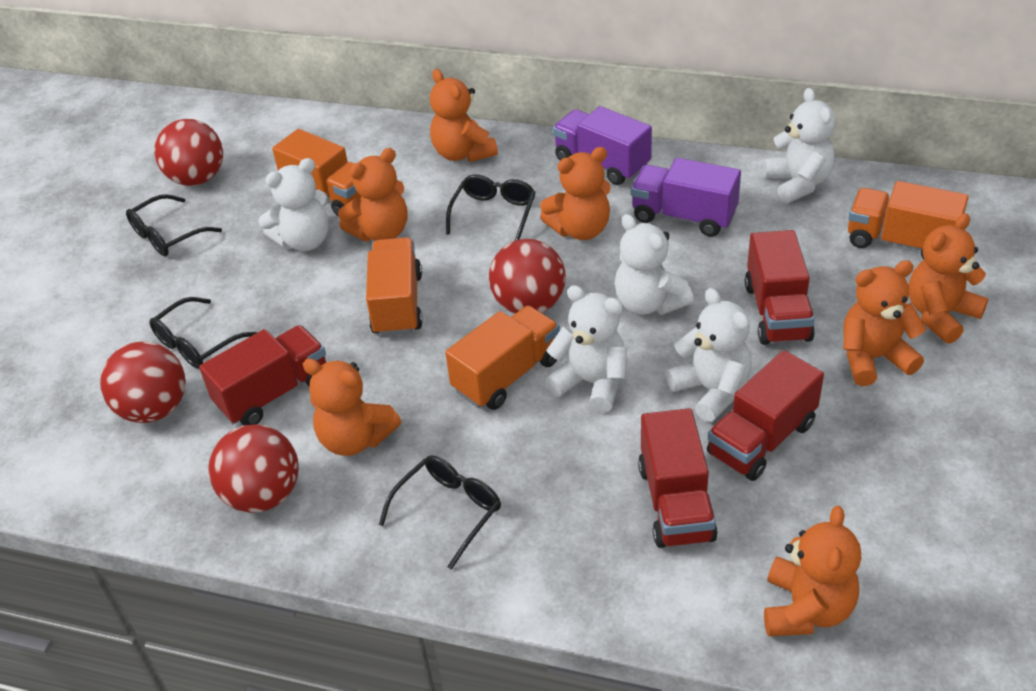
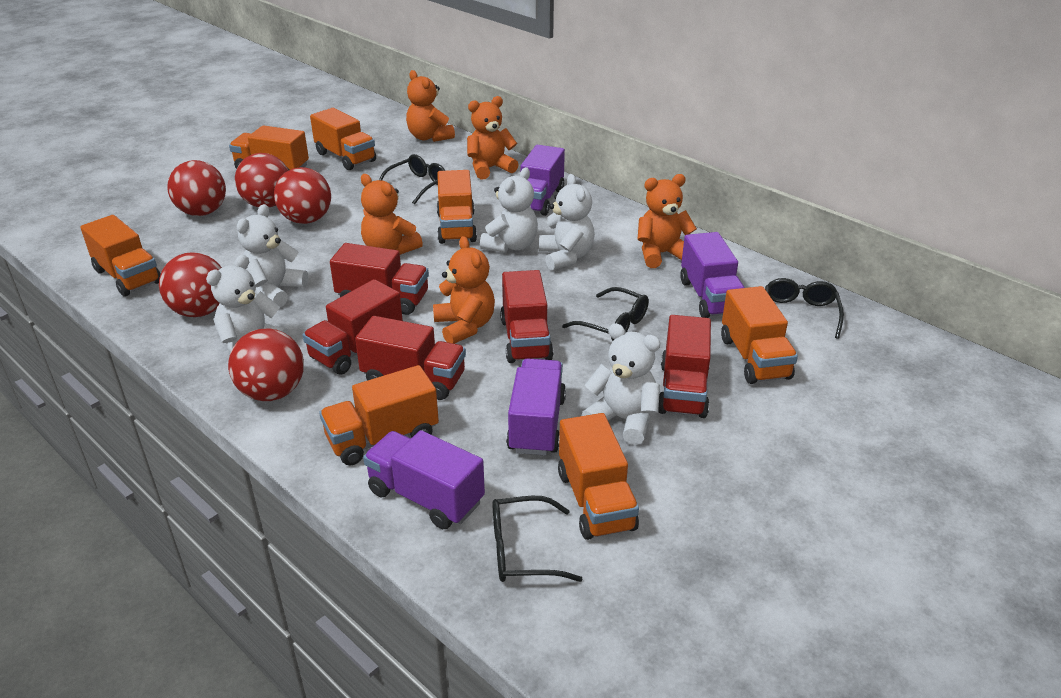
orange teddy bear: [303,358,401,456] [338,148,407,241] [430,69,498,162] [540,147,611,240] [764,506,861,636] [843,260,926,386] [909,214,989,344] = 7 -> [361,174,423,255] [406,70,455,142] [433,236,495,344] [467,96,519,180] [638,174,697,268] = 5
orange truck: [272,129,362,217] [366,237,423,336] [445,306,560,410] [848,181,969,260] = 4 -> [80,215,161,297] [229,125,309,170] [310,108,376,170] [319,365,439,465] [437,170,477,244] [558,413,639,540] [721,286,798,384] = 7
purple truck: [553,106,652,185] [631,158,741,237] = 2 -> [363,430,485,529] [506,359,566,456] [521,145,565,216] [680,232,745,318] = 4
red ball: [100,342,186,423] [154,119,223,186] [208,424,299,513] [489,239,566,314] = 4 -> [159,252,222,317] [167,160,226,216] [228,328,304,401] [235,153,289,207] [274,167,331,224] = 5
red truck: [199,325,326,426] [638,408,718,548] [707,350,824,481] [745,230,815,345] = 4 -> [303,279,403,374] [330,243,429,315] [355,316,466,400] [500,270,554,363] [658,315,711,418] = 5

